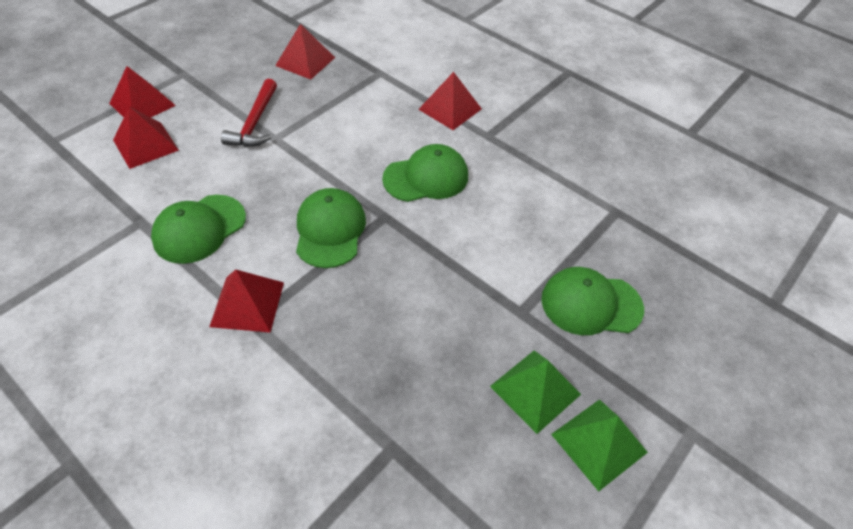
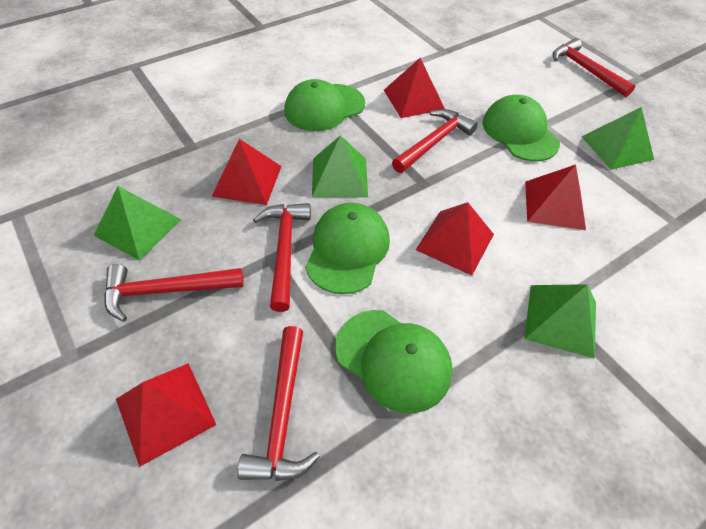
green pyramid: [490,350,581,434] [551,399,648,491] = 2 -> [93,186,181,261] [312,135,368,197] [525,284,596,359] [581,107,654,170] = 4
red hammer: [221,79,277,147] = 1 -> [104,264,244,322] [237,326,320,481] [253,203,311,312] [392,109,478,173] [553,38,635,97] = 5

